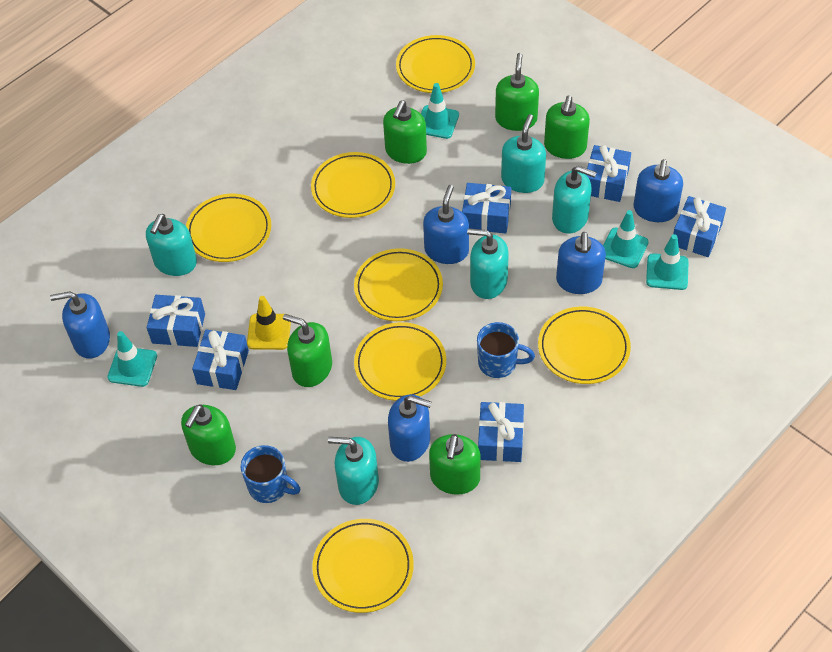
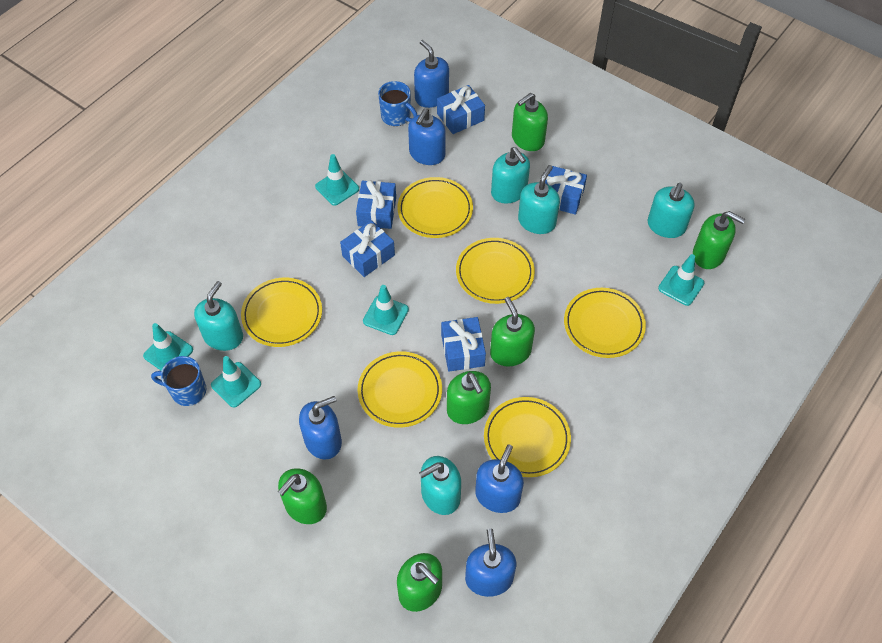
blue gift: [147,295,205,347] [192,329,249,390] [462,183,511,233] [478,402,524,462] [587,145,631,202] [673,196,726,257] = 6 -> [340,220,395,277] [356,180,396,229] [437,85,485,134] [441,317,486,372] [545,166,587,215] = 5
turquoise traffic cone: [107,331,157,387] [421,83,459,139] [603,210,649,268] [646,234,689,290] = 4 -> [143,323,193,371] [211,356,261,407] [315,154,359,206] [363,285,409,335] [658,254,704,306] = 5
yellow plate: [186,194,271,262] [311,152,395,218] [312,519,414,613] [354,248,443,321] [354,322,446,401] [396,35,475,93] [538,306,631,384] = 7 -> [241,278,322,347] [358,351,442,428] [397,177,473,238] [456,238,535,304] [484,397,571,477] [564,288,646,358] = 6
yellow traffic cone: [247,296,291,350] = 1 -> none = 0

